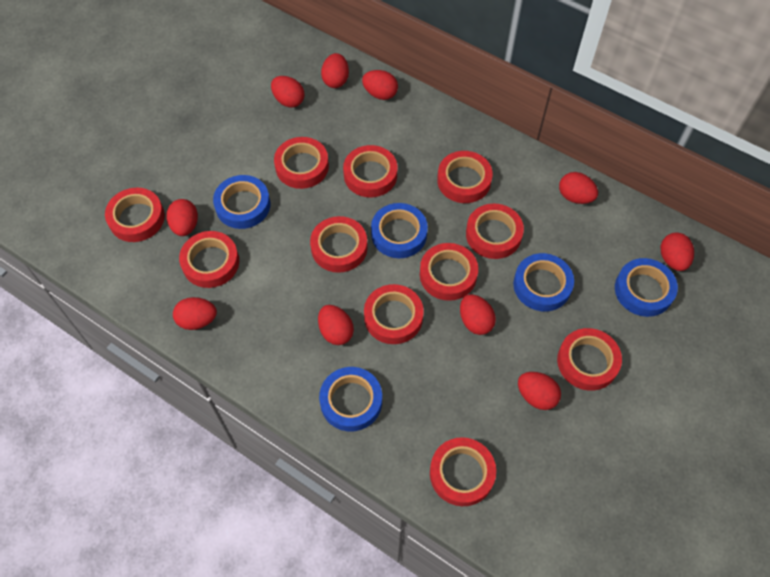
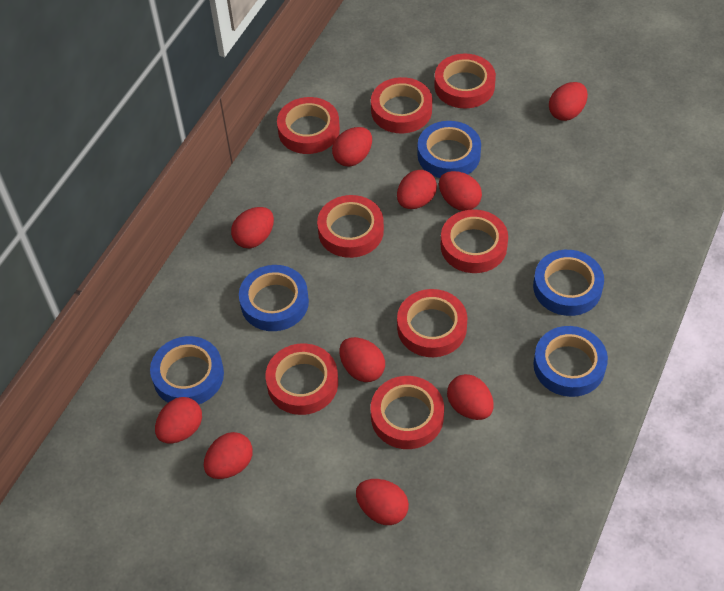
red tape: [105,188,165,242] [179,231,239,288] [274,137,329,189] [310,216,368,273] [343,145,397,197] [364,284,424,344] [420,243,478,301] [430,437,496,506] [437,151,493,203] [466,203,524,259] [557,328,622,391] = 11 -> [265,343,338,415] [277,97,340,154] [317,195,384,258] [371,77,432,133] [371,376,444,449] [397,289,467,357] [434,54,496,109] [441,209,508,273] = 8

